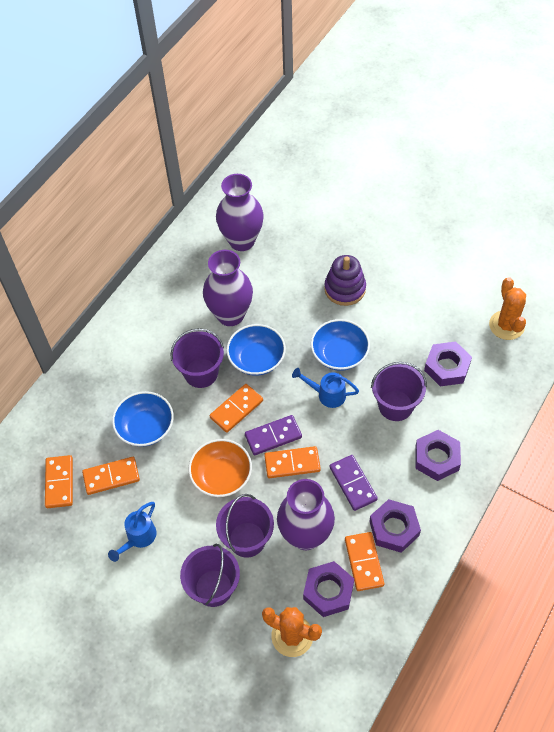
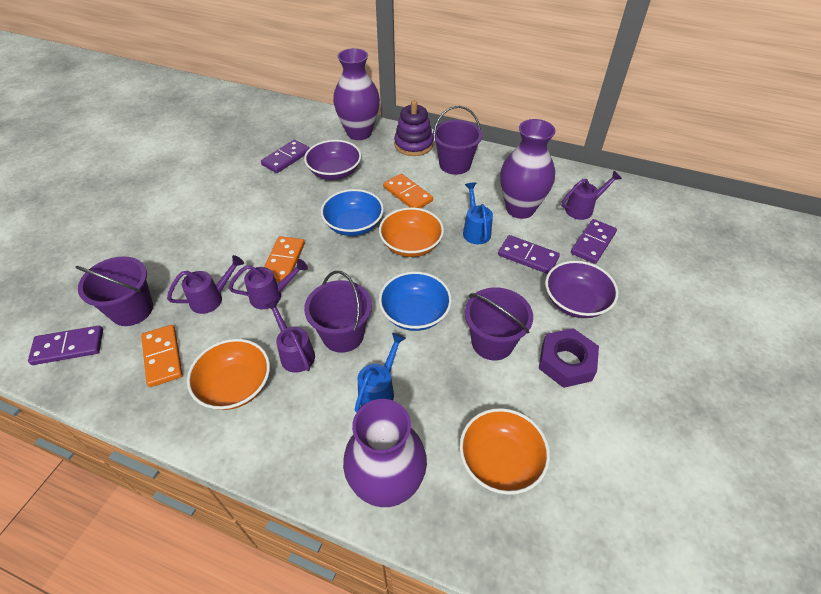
blue bowl: [112,391,174,447] [226,324,286,376] [311,319,370,371] = 3 -> [321,189,384,236] [379,271,452,331] = 2
orange bowl: [189,439,252,497] = 1 -> [187,339,270,410] [379,207,444,257] [459,408,550,495] = 3
orange cactus: [262,607,322,657] [489,277,526,340] = 2 -> none = 0
orange domino: [45,455,73,508] [82,457,140,495] [209,384,263,433] [264,446,321,478] [345,532,384,591] = 5 -> [141,325,183,387] [264,236,305,282] [383,174,433,208] = 3
purple bowl: none = 0 -> [304,140,361,180] [545,261,619,318] = 2
purple domino: [245,415,302,455] [330,455,378,511] = 2 -> [28,325,103,365] [261,140,309,173] [498,235,560,274] [571,219,617,264] = 4
purple nut: [303,561,354,617] [369,499,421,553] [415,430,461,481] [424,341,472,386] = 4 -> [539,328,599,388] = 1
purple watering can: none = 0 -> [167,255,244,314] [229,259,308,309] [265,299,315,373] [561,171,622,220] = 4

